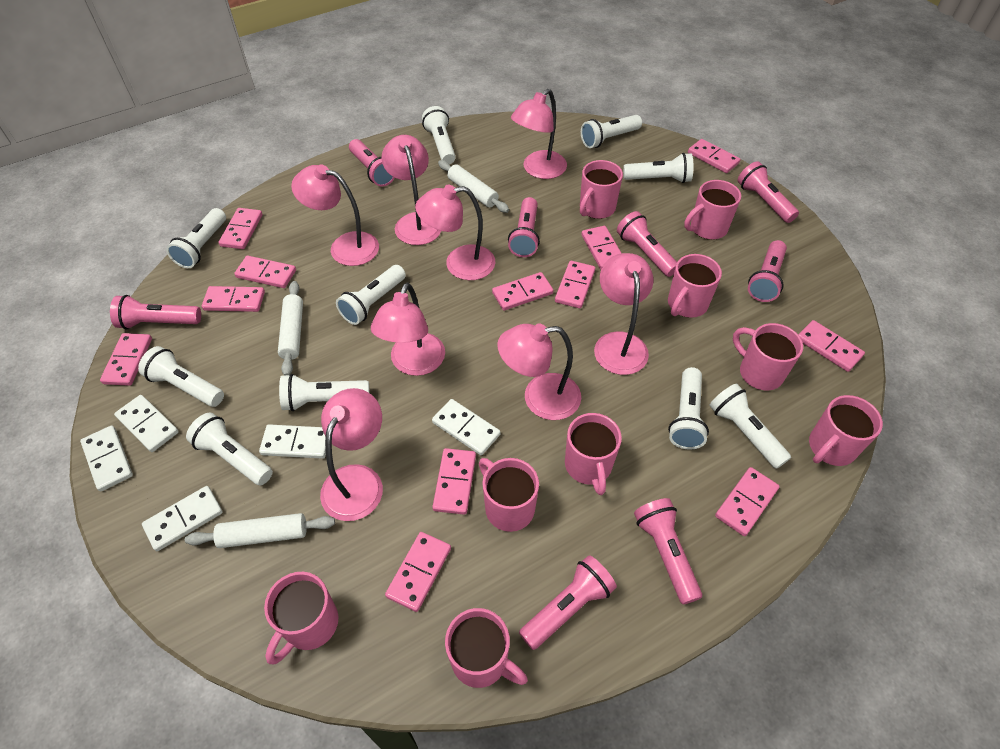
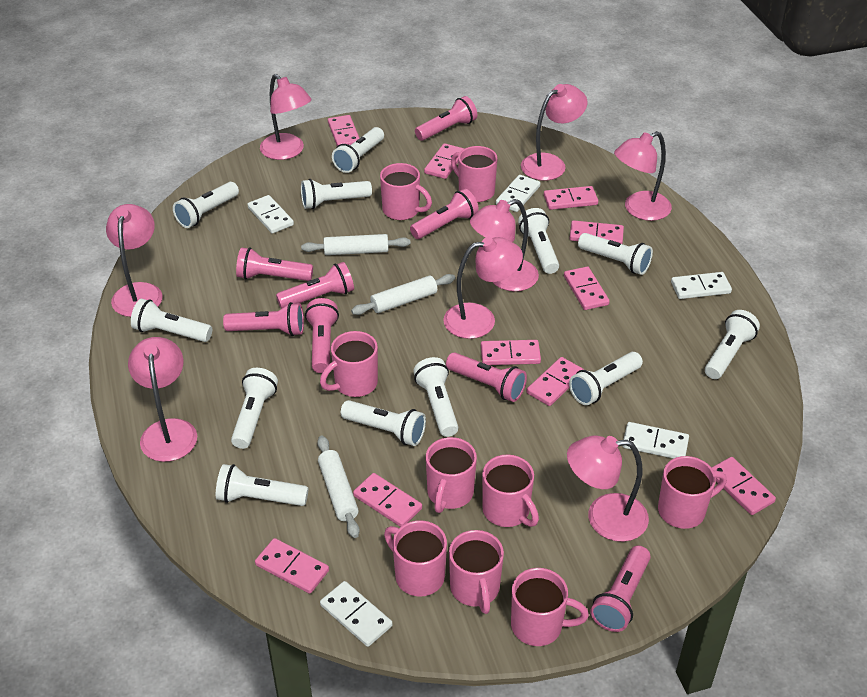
pink domino: [100,333,152,386] [202,286,265,312] [219,208,263,249] [234,256,296,288] [385,532,451,612] [432,448,476,515] [492,272,553,310] [555,261,595,308] [581,226,622,269] [688,139,741,173] [715,467,779,536] [798,320,865,372] = 12 -> [255,538,329,594] [328,115,359,146] [353,473,422,527] [424,143,464,179] [481,340,541,365] [527,357,584,406] [544,186,598,210] [564,267,610,310] [570,220,624,244] [711,457,776,515] = 10
white flashlight: [138,346,224,407] [166,208,226,268] [186,413,273,486] [279,374,370,411] [336,265,406,325] [422,106,456,164] [581,115,642,148] [623,153,693,183] [668,367,709,449] [709,384,791,469] = 10 -> [131,299,212,342] [173,182,239,228] [216,464,309,506] [231,368,278,449] [301,179,372,209] [332,127,384,173] [341,400,426,446] [413,357,458,437] [518,208,559,274] [569,352,643,405] [578,233,653,275] [705,310,760,379] = 12

